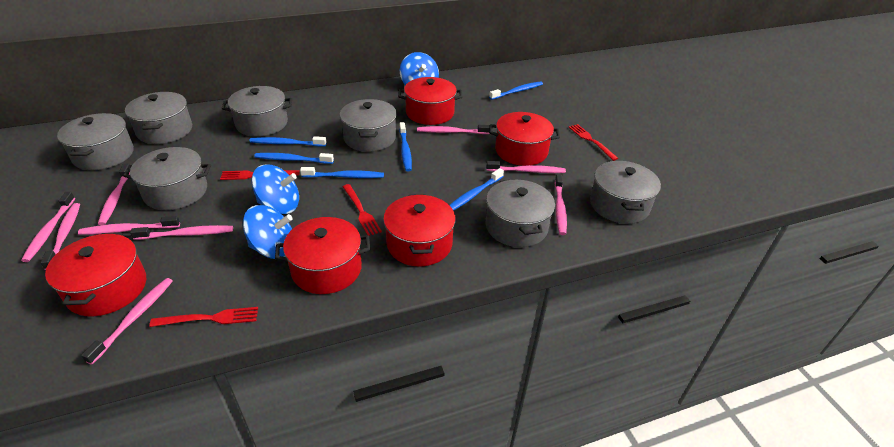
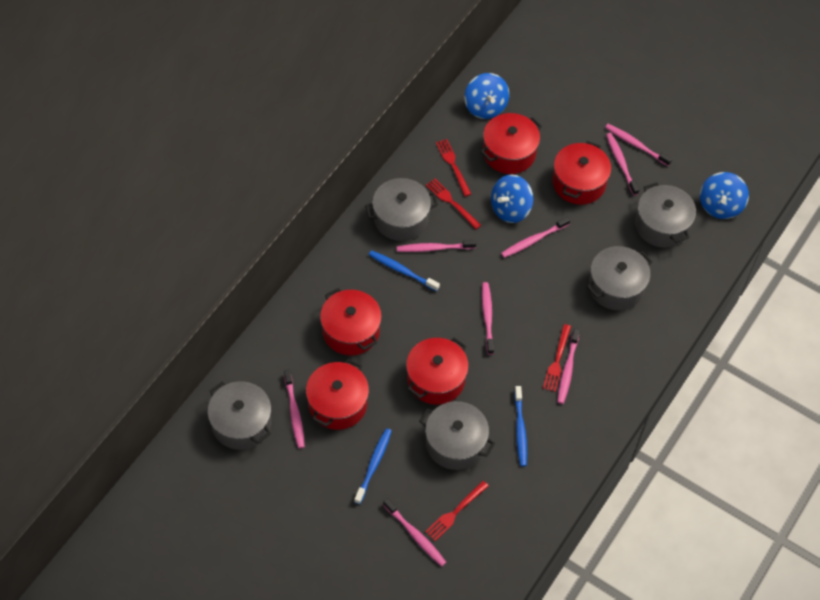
blue toothbrush: [249,136,326,147] [254,153,334,164] [300,167,384,178] [399,122,412,172] [449,168,504,211] [489,81,543,100] = 6 -> [354,428,392,504] [369,250,440,292] [514,386,527,467] = 3
grey pot: [57,113,134,170] [123,147,211,210] [125,92,192,144] [222,86,292,137] [340,99,397,152] [486,179,555,247] [590,161,661,224] = 7 -> [208,381,271,450] [365,178,438,241] [419,401,495,470] [587,246,652,310] [635,182,696,248] = 5
pink toothbrush: [21,192,75,262] [41,203,80,270] [78,216,180,235] [81,278,173,365] [98,164,130,225] [130,225,233,240] [417,125,490,134] [486,161,566,173] [555,174,567,235] = 9 -> [284,370,305,449] [383,498,446,567] [397,240,476,252] [482,282,494,355] [501,217,570,258] [557,328,580,404] [605,124,672,166] [606,133,639,195] = 8

